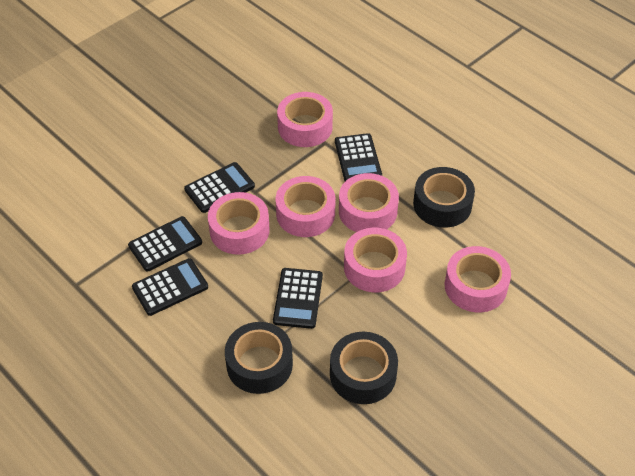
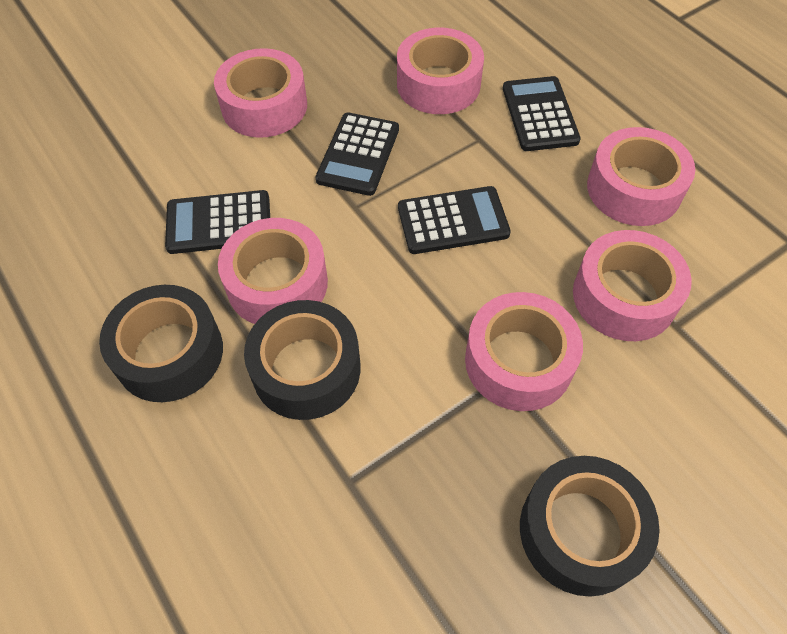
black calculator: [128,216,202,272] [132,258,208,316] [184,162,255,213] [273,268,323,329] [335,133,382,181] = 5 -> [165,190,270,254] [315,112,399,196] [398,186,511,254] [503,76,581,151] = 4

